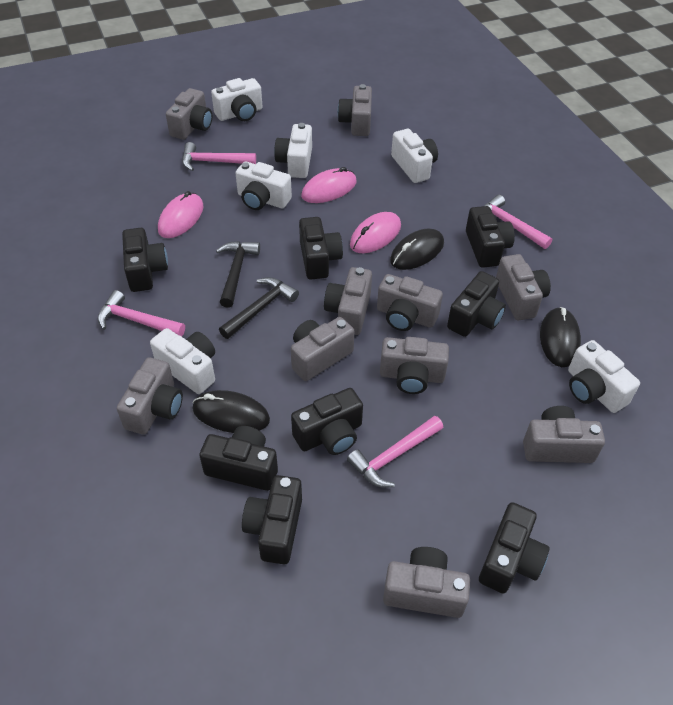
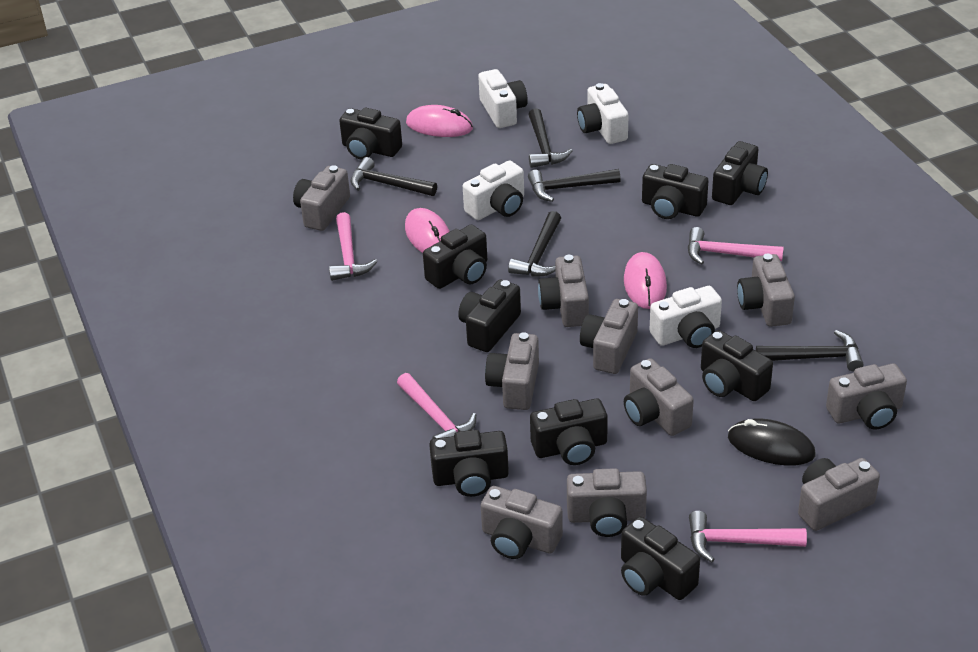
black camera: [122,228,168,292] [199,426,278,491] [242,475,302,564] [291,388,363,455] [299,217,343,280] [447,271,506,337] [466,206,515,268] [479,502,549,594] = 8 -> [339,108,402,160] [423,225,487,289] [429,430,509,497] [458,280,521,352] [530,398,608,465] [621,517,700,600] [642,164,709,219] [701,330,773,401] [712,141,768,205] = 9
black hammer: [216,241,260,308] [219,277,299,339] = 2 -> [350,157,437,196] [508,211,561,276] [528,108,572,168] [528,169,621,202] [756,330,864,372] = 5
black mouse: [192,390,270,433] [390,229,444,270] [540,307,581,367] = 3 -> [728,418,815,466] = 1
white camera: [150,328,215,394] [211,78,263,121] [236,161,292,210] [274,123,312,178] [391,129,438,183] [568,340,640,413] = 6 -> [463,160,524,220] [478,69,528,128] [577,83,628,144] [650,286,722,348] = 4

